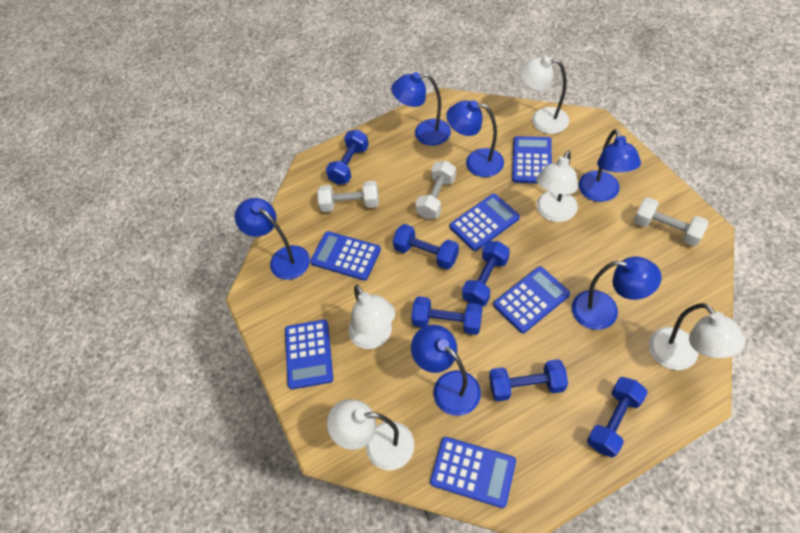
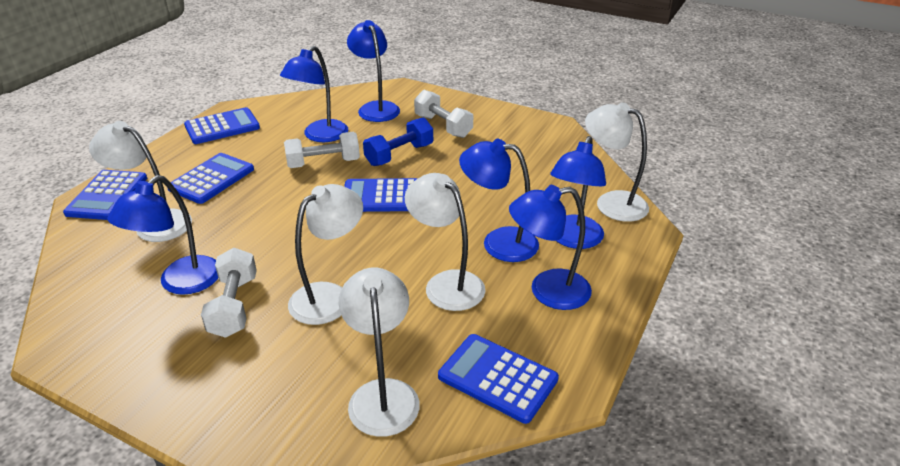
blue calculator: [285,320,333,389] [310,231,381,281] [430,437,516,508] [450,194,520,251] [493,266,570,333] [512,136,552,183] = 6 -> [63,170,147,220] [168,153,254,204] [184,107,260,144] [344,178,417,212] [438,334,559,424] = 5
blue dumbbell: [326,129,369,185] [393,224,459,269] [411,296,482,335] [462,241,510,306] [489,359,568,401] [587,377,648,458] = 6 -> [363,117,433,166] = 1

